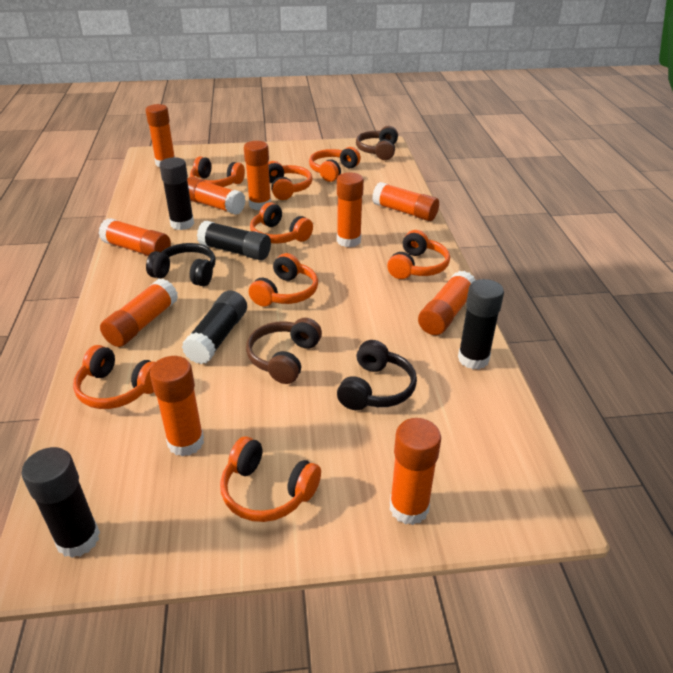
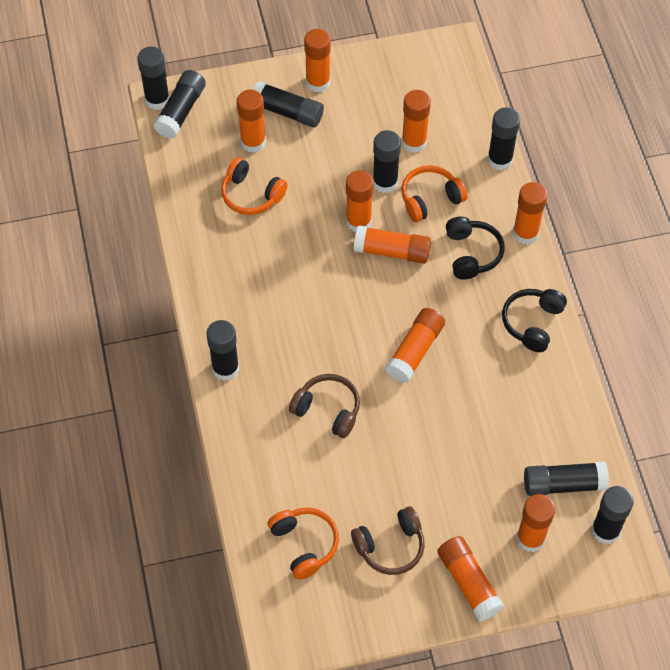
black glue stick: [22,447,100,558] [159,157,194,230] [182,290,247,364] [197,221,271,260] [458,279,504,369] = 5 -> [137,46,170,110] [153,70,206,139] [206,320,239,381] [253,81,324,128] [373,130,401,193] [487,107,520,170] [524,462,609,496] [591,486,634,544] = 8
orange glue stick: [99,218,171,256] [100,279,178,347] [145,104,175,167] [150,356,204,457] [187,177,246,215] [244,141,271,210] [337,172,364,247] [372,182,439,221] [390,418,441,525] [418,271,475,335] = 10 -> [237,89,266,153] [304,29,331,92] [346,170,374,232] [354,225,431,264] [385,308,445,383] [402,90,431,153] [437,536,504,622] [513,182,547,244] [517,494,555,552] = 9
orange headphones: [73,345,155,409] [190,157,245,187] [220,436,321,522] [249,253,318,307] [250,202,313,244] [268,161,312,200] [309,147,361,182] [387,230,450,279] = 8 -> [221,157,288,215] [268,507,339,580] [401,165,468,222] = 3

